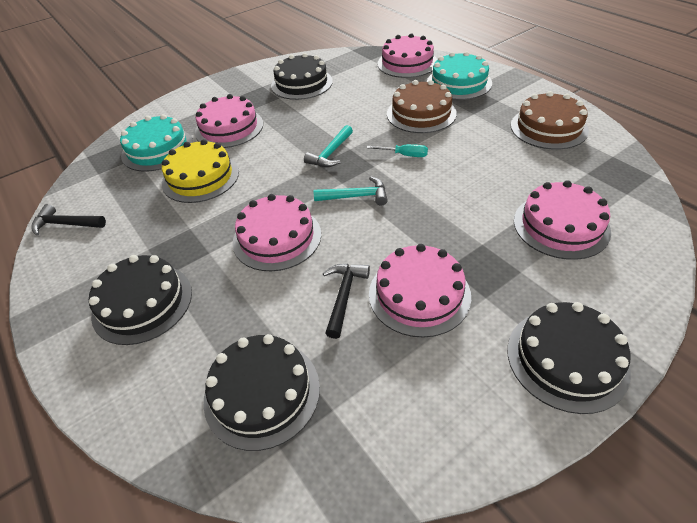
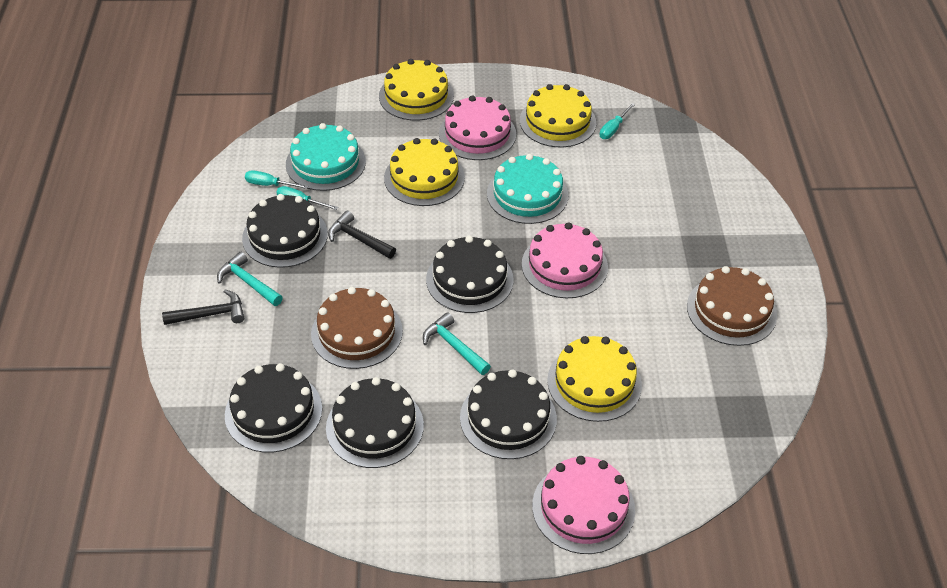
black cake: [89,255,192,345] [204,334,320,451] [271,53,333,100] [507,302,631,414] = 4 -> [225,363,322,453] [242,194,328,268] [326,377,424,468] [426,236,514,313] [460,369,557,459] = 5
pink cake: [195,94,263,148] [233,194,321,271] [369,244,471,338] [377,33,437,78] [514,180,611,260] = 5 -> [439,95,516,160] [522,222,608,298] [532,456,635,554] = 3
turquoise screwdriver: [367,144,428,157] = 1 -> [245,170,308,189] [276,186,338,210] [600,103,635,139] = 3
yellow cake: [162,139,239,203] = 1 -> [379,59,454,121] [384,138,465,206] [520,84,596,147] [547,336,642,422] = 4

